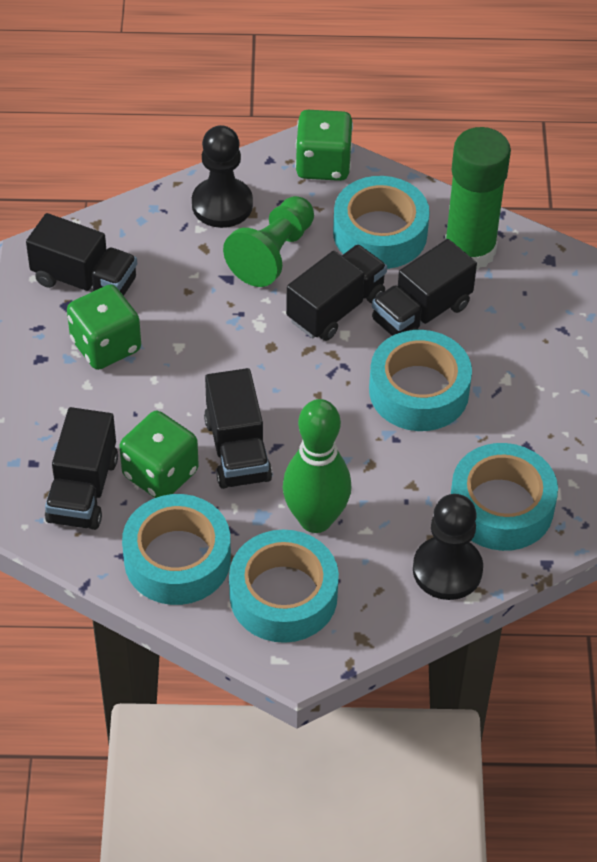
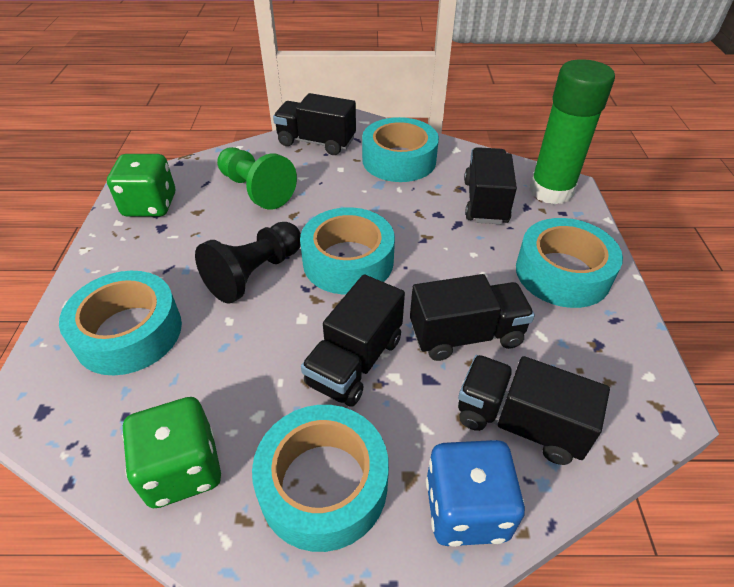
black pawn: [192,125,253,228] [413,494,483,600] = 2 -> [195,222,301,304] = 1
blue dice: none = 0 -> [426,440,525,547] = 1
green bowling pin: [283,399,351,533] = 1 -> none = 0
green dice: [67,284,141,370] [119,411,199,498] [295,110,353,181] = 3 -> [107,154,175,217] [122,397,221,508] = 2

